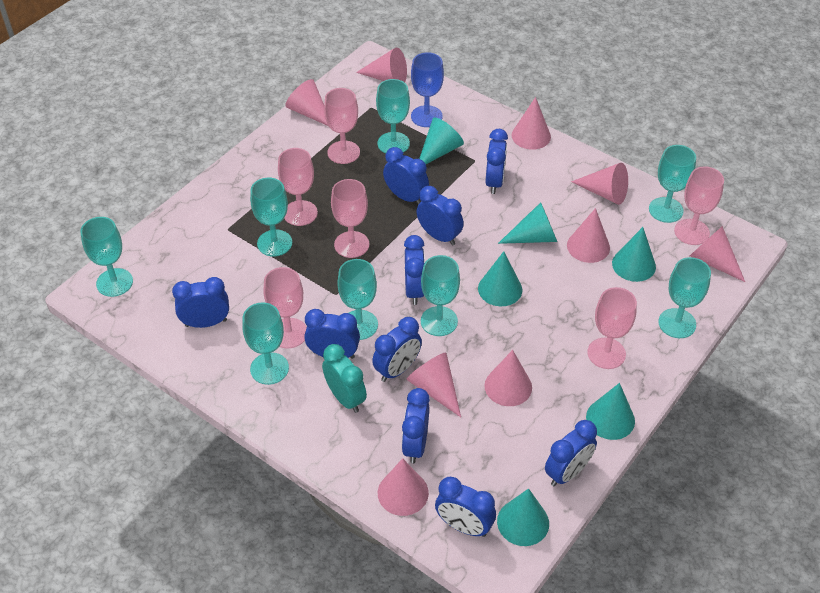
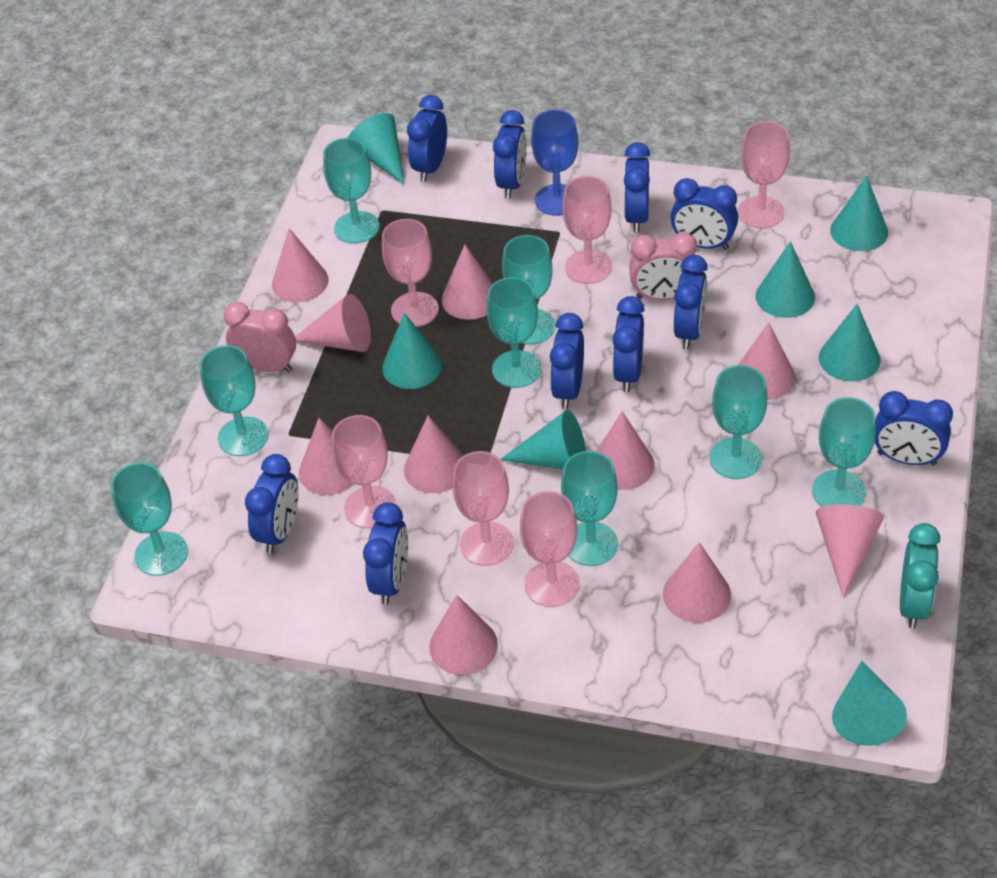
pink clock: none = 0 -> [224,302,296,372] [629,232,697,300] = 2
pink cone: [285,79,328,126] [356,48,407,82] [378,458,429,516] [407,352,461,417] [485,350,532,406] [512,97,551,150] [567,208,610,263] [571,163,628,205] [690,226,745,282] = 9 -> [272,228,329,302] [295,294,371,352] [299,418,354,495] [404,416,463,493] [429,595,498,675] [442,245,493,320] [596,412,654,490] [663,542,731,623] [738,322,795,400] [816,504,884,598] = 10
turquoise cone: [419,118,464,164] [478,251,522,306] [497,488,549,546] [498,202,557,244] [586,383,635,440] [612,227,656,282] = 6 -> [348,113,405,185] [382,313,442,389] [501,410,586,469] [756,241,815,318] [819,304,881,381] [830,176,888,251] [832,661,907,746] = 7

